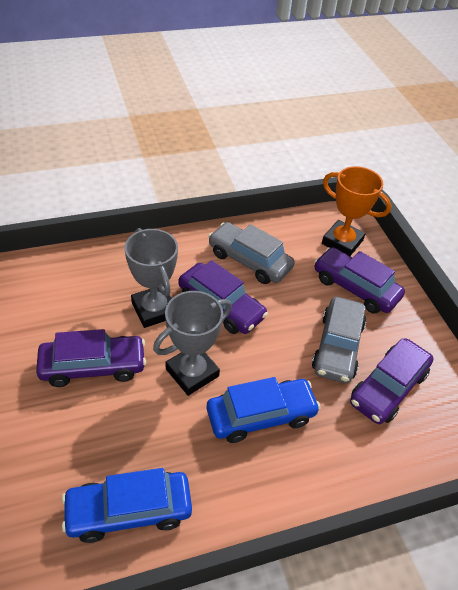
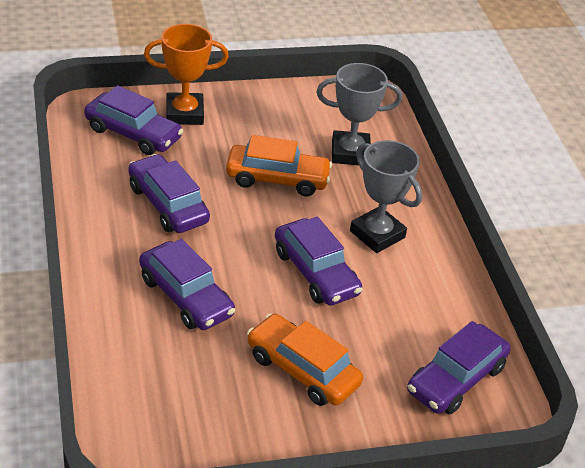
blue car: [62,468,192,543] [207,377,321,443] = 2 -> none = 0
grey car: [208,222,295,284] [312,297,366,383] = 2 -> none = 0
orange car: none = 0 -> [226,135,332,196] [247,314,363,406] = 2
purple car: [36,329,146,387] [178,260,268,334] [314,247,405,314] [350,338,434,424] = 4 -> [84,85,183,155] [128,154,210,233] [139,239,235,330] [275,217,362,306] [407,321,511,414] = 5

